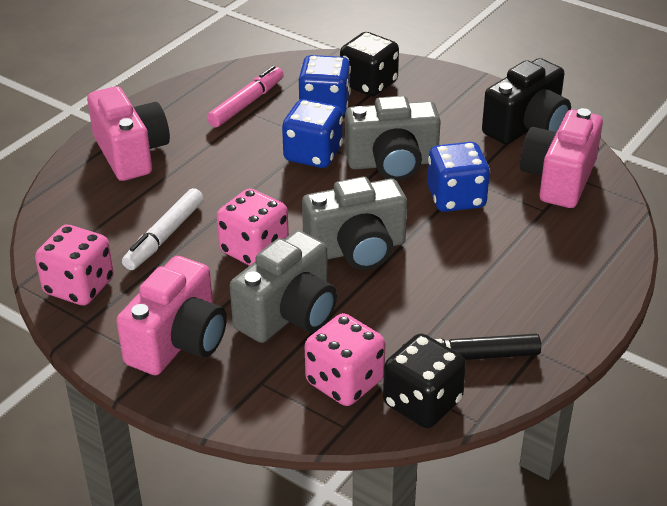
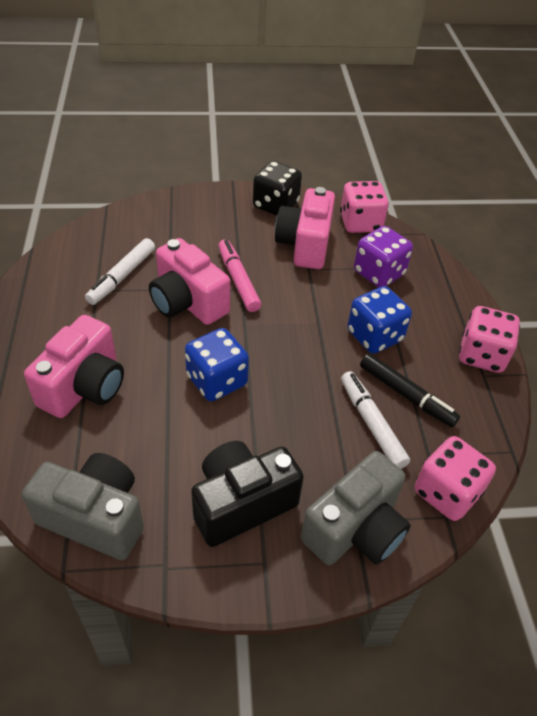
black dice: [340,32,399,97] [383,334,466,428] = 2 -> [253,161,302,216] = 1
blue dice: [282,99,343,168] [299,55,351,116] [427,142,490,212] = 3 -> [185,328,249,401] [347,286,412,354] = 2
grey camera: [230,230,337,343] [302,177,407,270] [345,96,441,181] = 3 -> [22,453,144,560] [301,451,411,565] = 2
purple dice: none = 0 -> [354,226,413,287] = 1
white marker: [122,188,204,270] = 1 -> [85,238,155,305] [341,371,410,469] = 2

